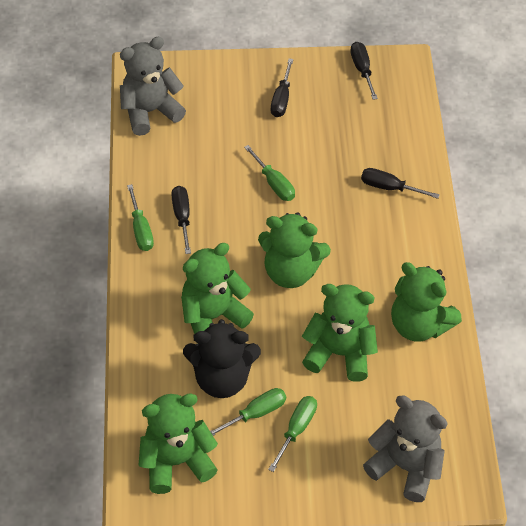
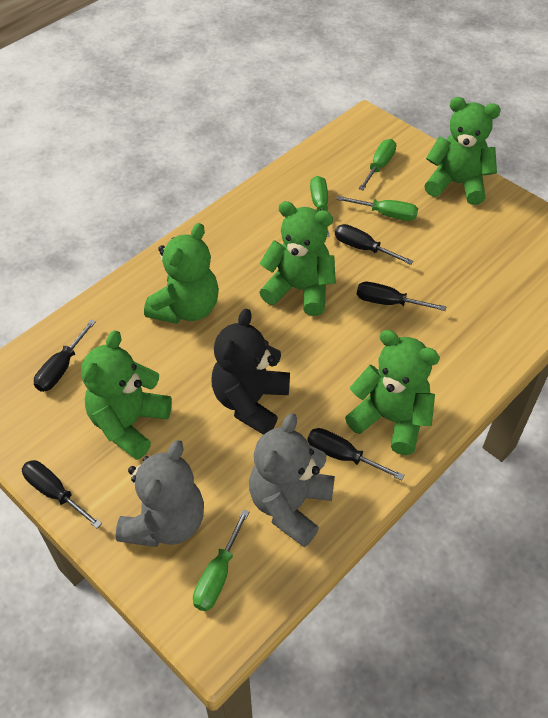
black screwdriver: [171,186,191,254] [271,58,293,117] [350,42,378,100] [361,168,440,199] = 4 -> [22,460,102,528] [34,320,96,392] [307,428,405,480] [335,224,414,265] [357,282,447,311] = 5

